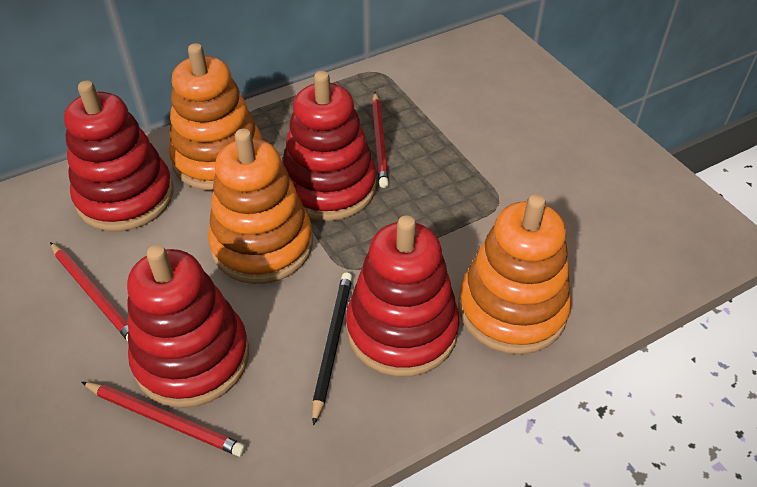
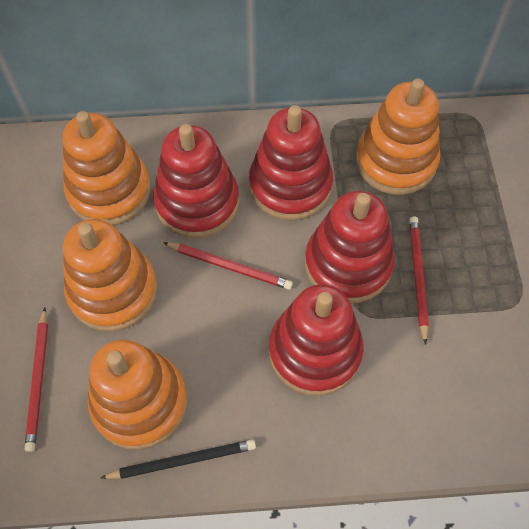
orange stacking toy: [169,43,263,190] [208,129,313,284] [458,194,572,354] = 3 -> [63,111,151,225] [63,219,157,332] [88,340,188,450] [356,78,440,195] = 4

